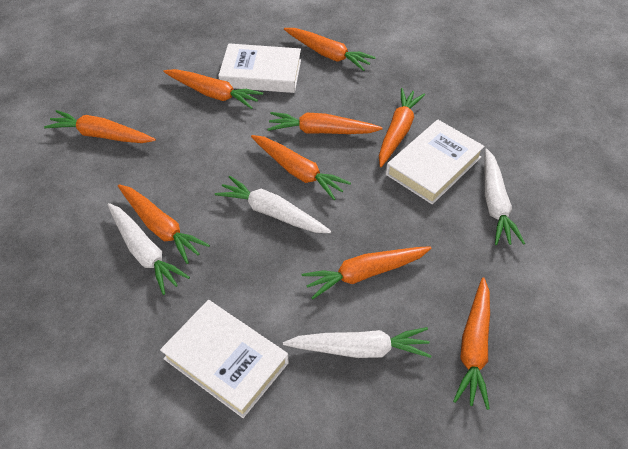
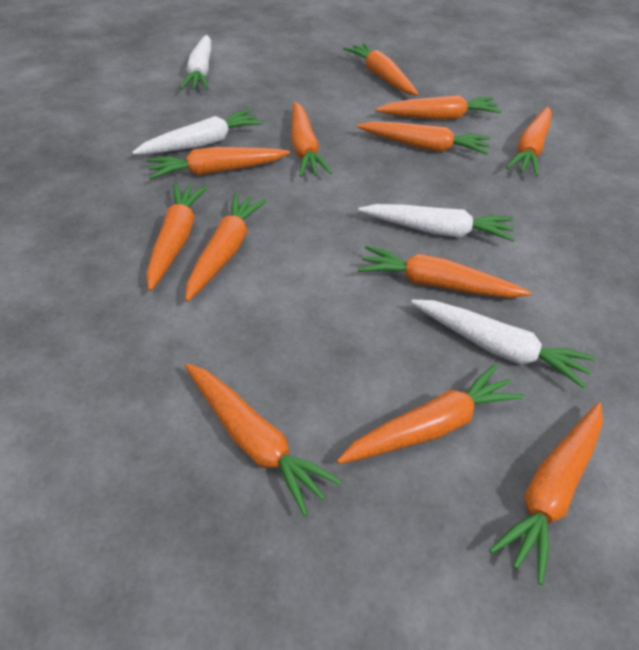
orange carrot: [44,110,156,143] [118,184,210,264] [163,69,263,109] [251,135,351,200] [267,112,383,134] [284,28,376,71] [302,246,432,299] [379,88,425,167] [453,277,490,410] = 9 -> [146,183,208,291] [147,147,290,179] [185,193,267,302] [185,363,342,516] [291,101,332,177] [337,364,525,464] [343,43,419,96] [357,122,490,155] [358,246,531,298] [375,95,502,120] [489,402,603,585] [506,106,552,176] = 12
white book: [160,300,289,418] [218,43,301,93] [386,120,485,204] = 3 -> none = 0

